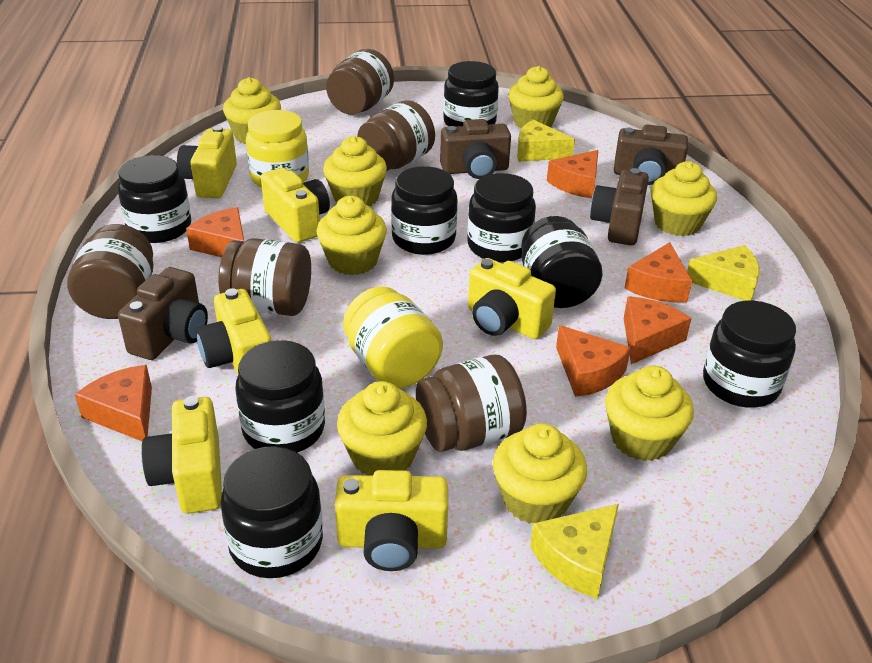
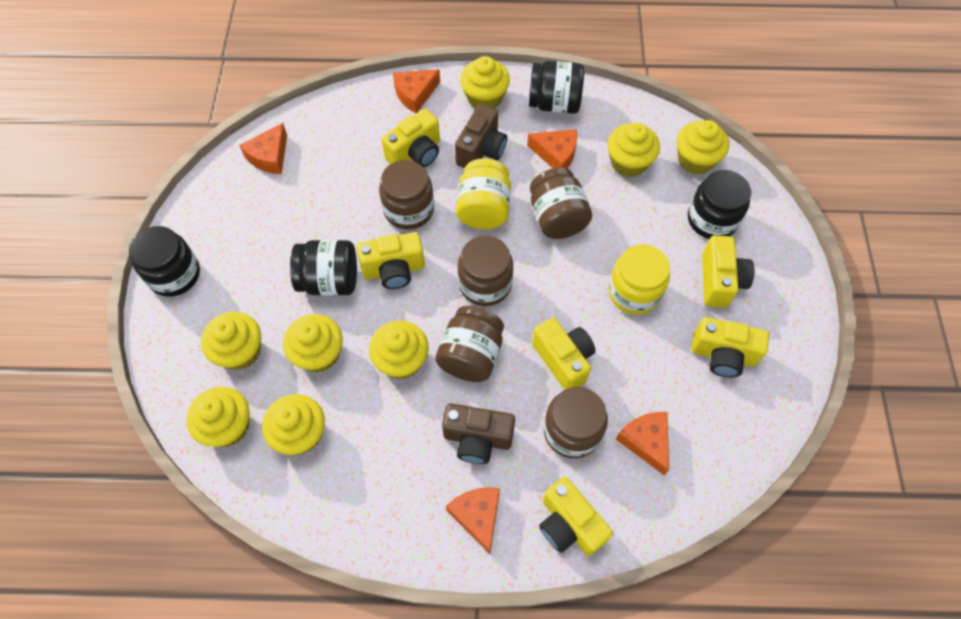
black jar: [118,155,191,243] [220,446,323,578] [235,340,325,453] [391,166,458,255] [443,61,499,127] [467,173,536,262] [521,216,602,308] [703,301,796,408] = 8 -> [129,226,200,297] [290,240,357,296] [529,61,584,114] [688,170,751,239] = 4
brown camera: [118,267,208,360] [440,119,511,179] [590,168,649,245] [614,124,688,185] = 4 -> [442,403,515,464] [455,104,507,168] = 2
orange cheese: [75,365,152,441] [186,207,244,257] [547,150,598,198] [556,325,631,397] [624,242,692,302] [624,296,691,364] = 6 -> [239,123,287,174] [393,69,440,113] [446,487,500,554] [527,129,577,169] [616,412,669,475] = 5
yellow cheese: [517,120,575,162] [530,504,619,599] [687,245,759,301] = 3 -> none = 0

